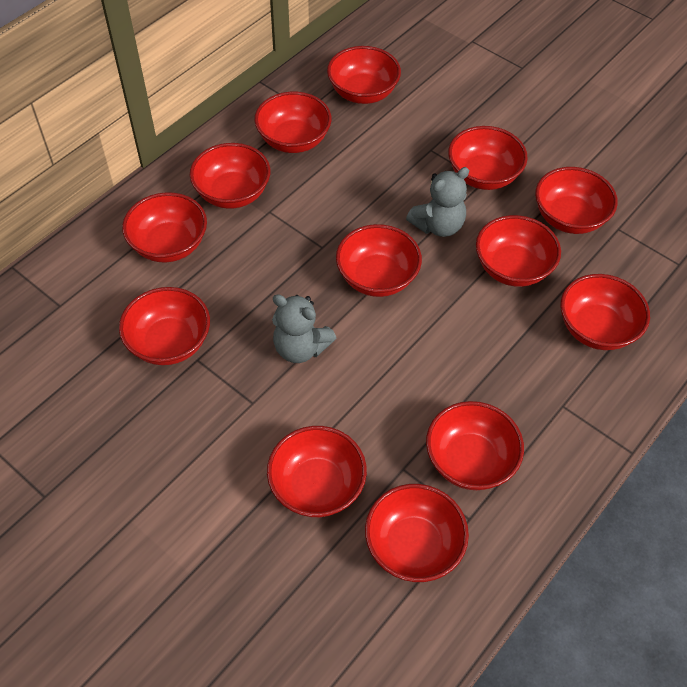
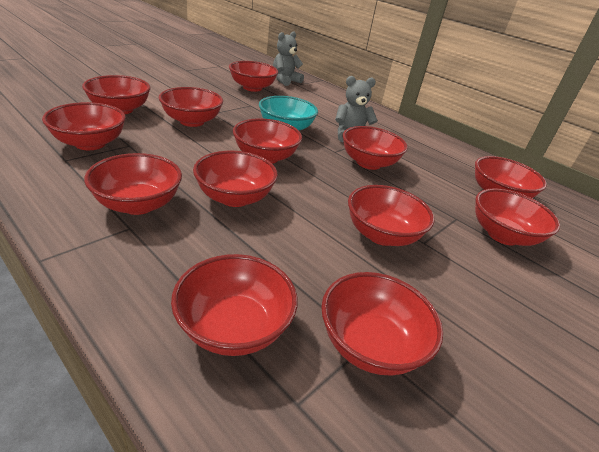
turquoise bowl: none = 0 -> [259,96,318,130] = 1

